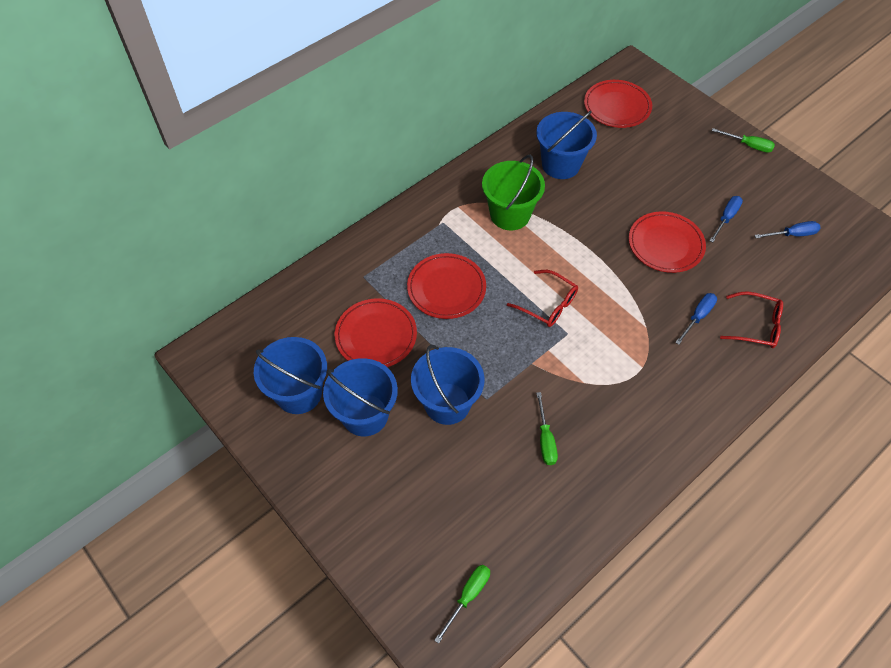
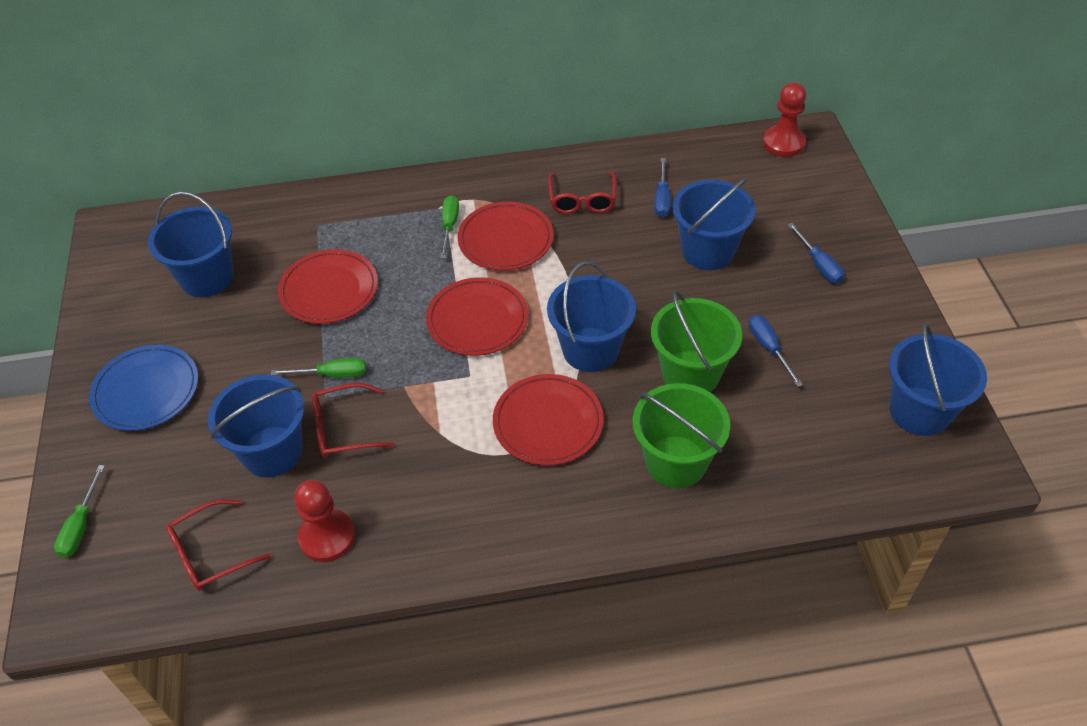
blue bucket: [254,337,327,414] [323,358,398,436] [411,345,484,425] [536,111,597,179] = 4 -> [148,192,234,297] [208,374,304,477] [547,261,636,372] [673,177,756,270] [889,323,987,436] = 5
blue plate: none = 0 -> [89,345,199,431] = 1
green bucket: [482,155,545,230] = 1 -> [633,383,730,488] [651,290,742,392] = 2
red glasses: [507,270,578,327] [720,291,783,348] = 2 -> [166,499,271,591] [312,383,394,458] [548,171,617,214] = 3
red pawn: none = 0 -> [294,480,355,562] [763,82,806,157] = 2

